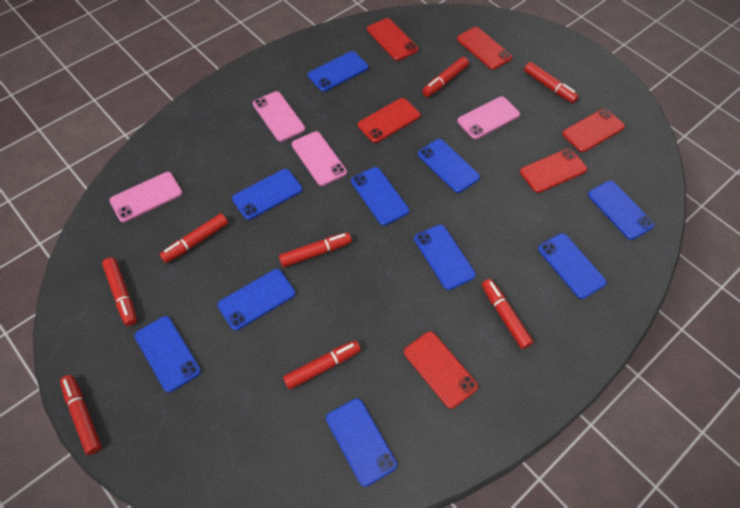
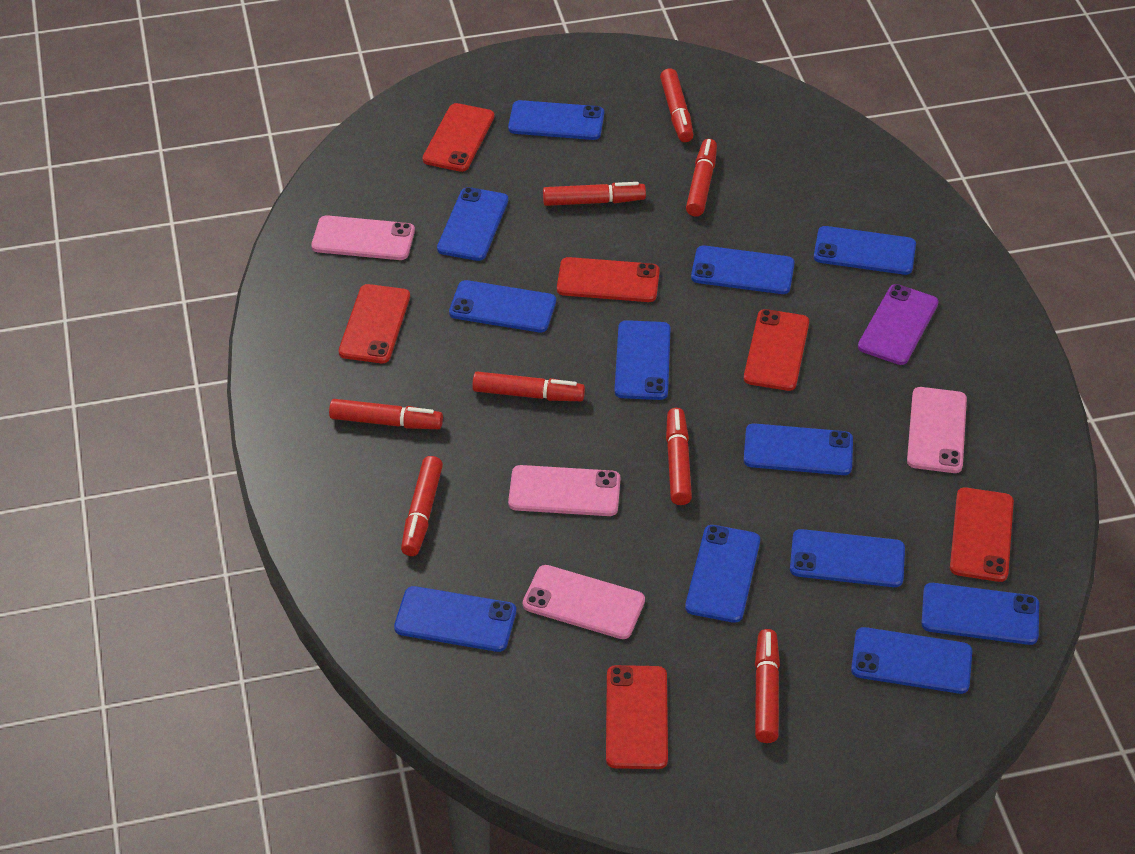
blue phone: [134,316,201,393] [217,269,295,331] [232,169,302,220] [308,51,368,92] [326,398,397,487] [351,167,409,226] [414,225,476,290] [418,139,480,193] [538,233,607,299] [588,180,654,240] = 10 -> [394,586,516,652] [437,187,508,261] [449,280,556,332] [508,100,604,140] [615,320,671,400] [685,525,760,623] [691,246,795,294] [744,423,853,475] [790,529,905,587] [814,226,916,275] [851,627,972,694] [921,583,1039,645] = 12
purple phone: none = 0 -> [858,284,939,365] = 1

